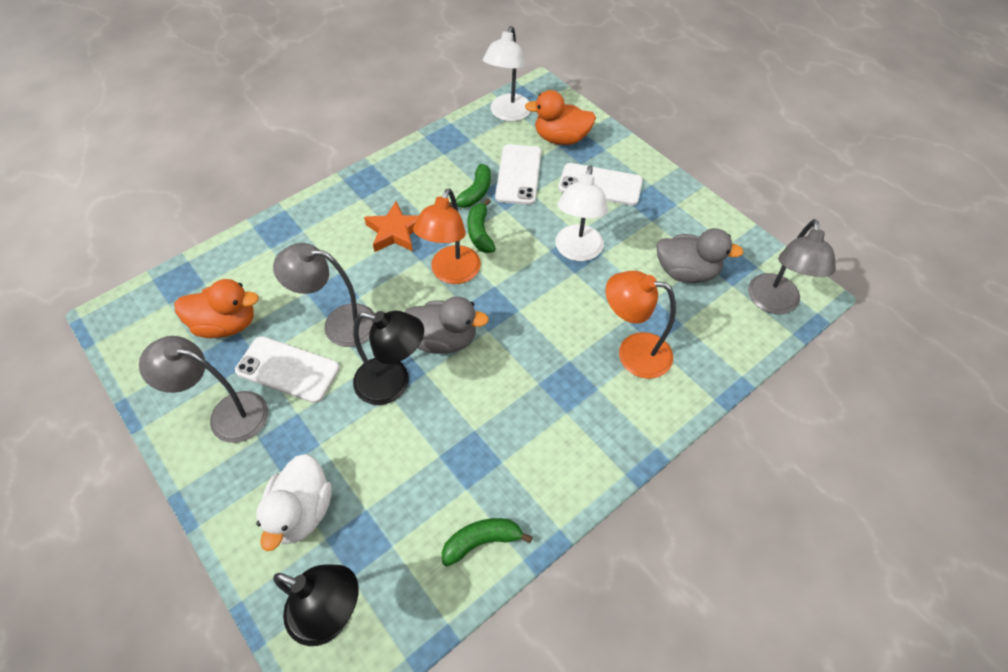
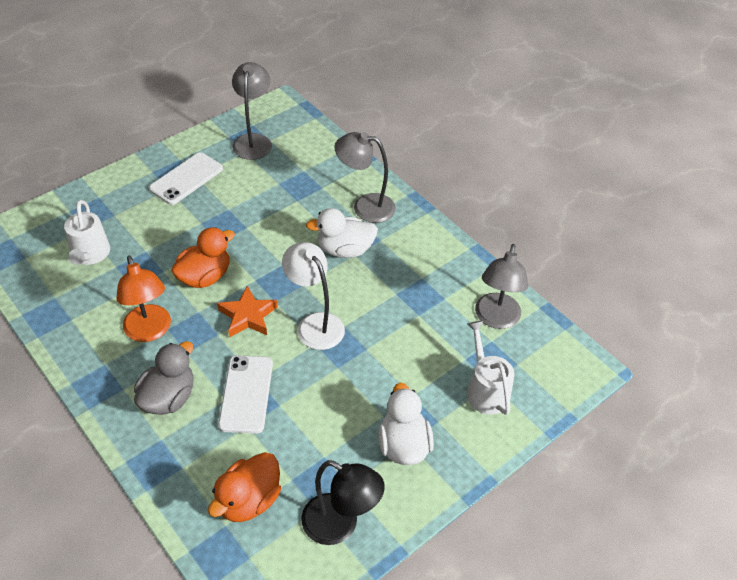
black lamp: [273,564,359,646] [353,311,424,405] = 2 -> [301,460,385,545] = 1
green banana: [442,518,533,566] [449,164,491,208] [467,198,496,253] = 3 -> none = 0
grey duck: [404,296,489,354] [656,228,744,283] = 2 -> [134,341,194,415] = 1
orange lamp: [413,188,481,284] [605,271,676,379] = 2 -> [116,255,171,342] = 1
white duck: [256,454,332,551] = 1 -> [306,208,378,258] [378,383,434,465] = 2
white lamp: [483,26,531,122] [555,165,608,261] = 2 -> [282,242,345,350] = 1
white phone: [235,336,340,403] [495,144,541,205] [558,163,643,206] = 3 -> [149,152,223,205] [218,355,273,434] = 2
white watering can: none = 0 -> [64,200,110,265] [467,321,514,415] = 2

